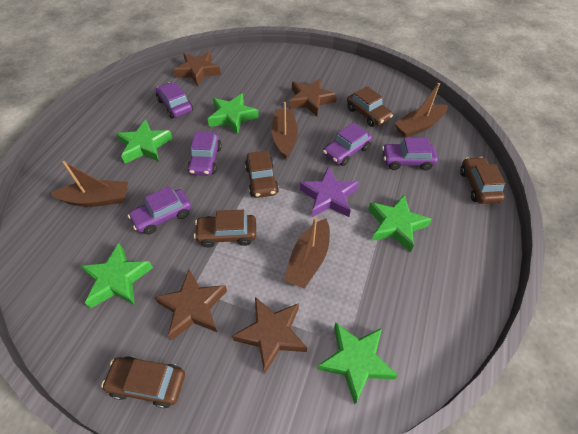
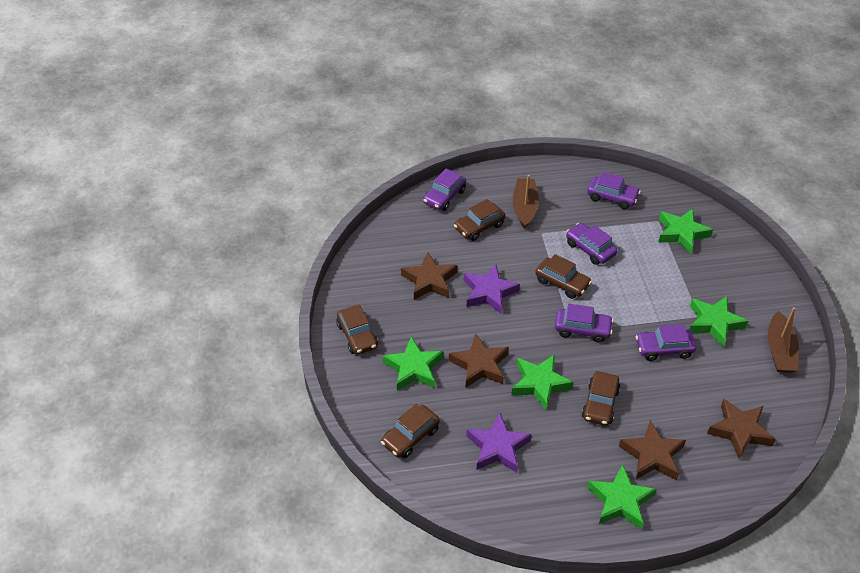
brown boat: [50,161,128,207] [272,102,298,159] [283,217,330,289] [394,83,448,138] = 4 -> [513,175,539,229] [768,307,799,373] = 2
purple star: [300,167,359,217] = 1 -> [464,264,520,314] [466,413,532,473] = 2

